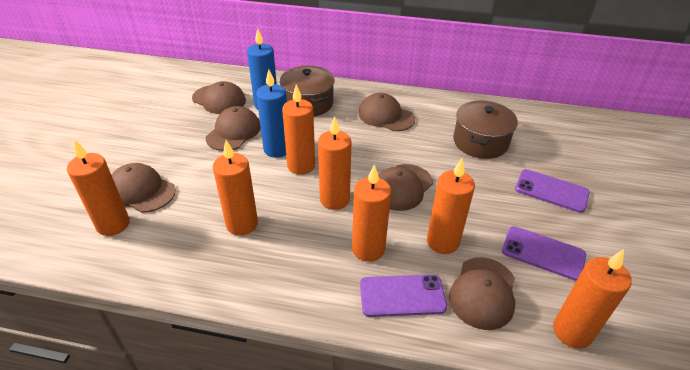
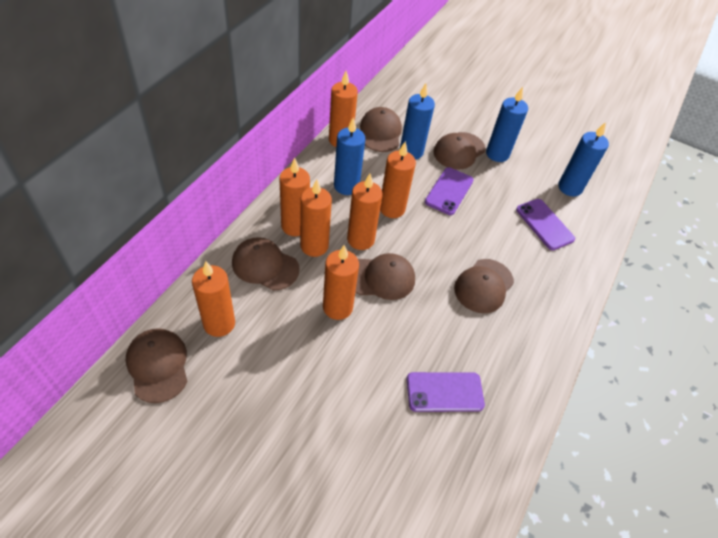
blue candle: [247,28,277,109] [256,69,287,158] = 2 -> [334,118,365,195] [400,83,435,160] [486,87,528,162] [558,122,609,197] = 4
brown pot: [280,66,335,117] [453,101,518,159] = 2 -> none = 0

